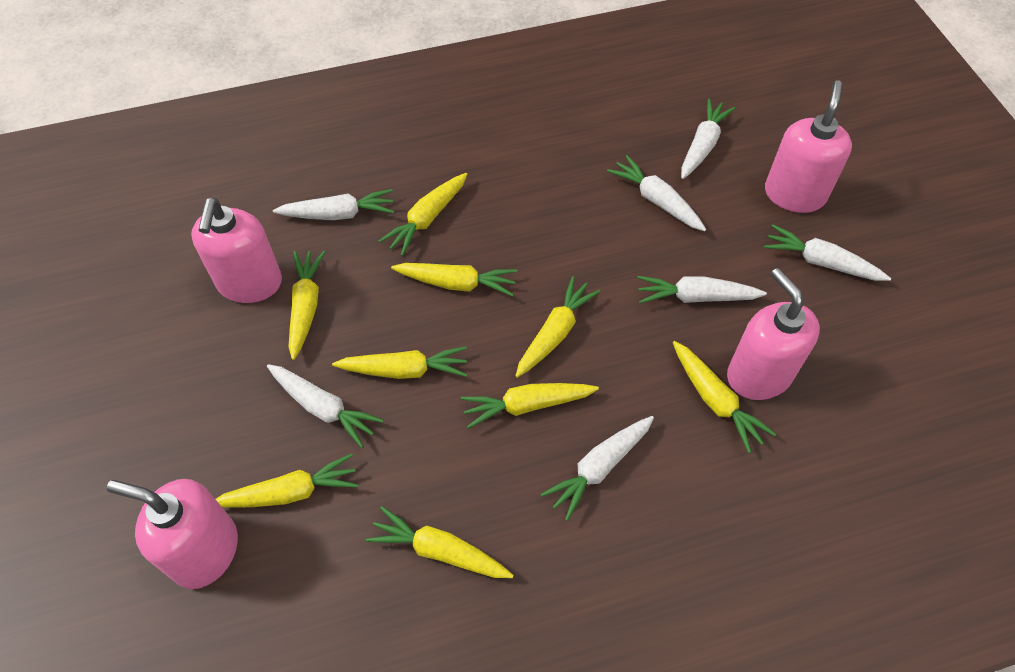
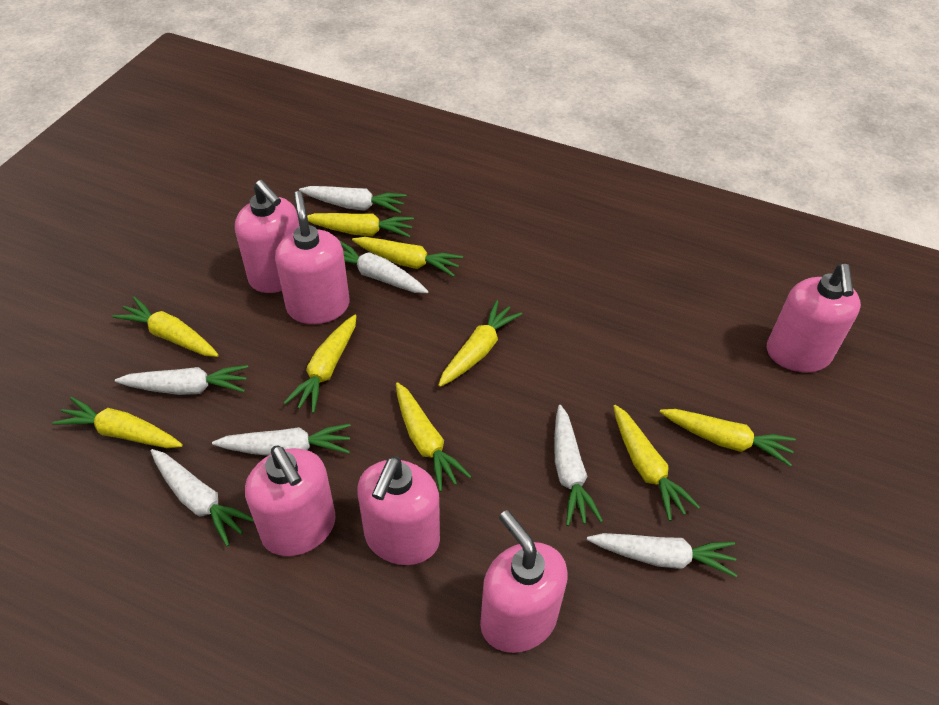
pink soap dispenser: [107,479,238,589] [191,198,282,303] [727,268,820,400] [765,80,852,213] = 4 -> [235,180,300,293] [245,445,336,556] [275,191,350,324] [357,456,440,565] [480,510,568,653] [767,264,861,372] = 6

